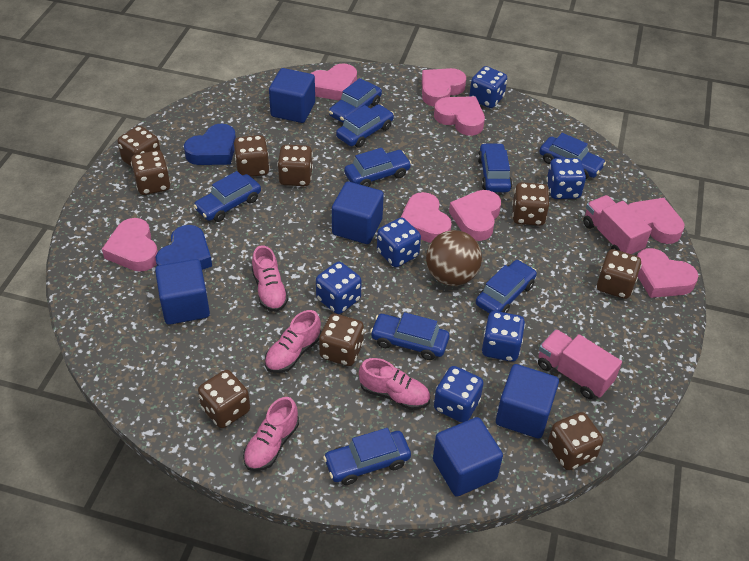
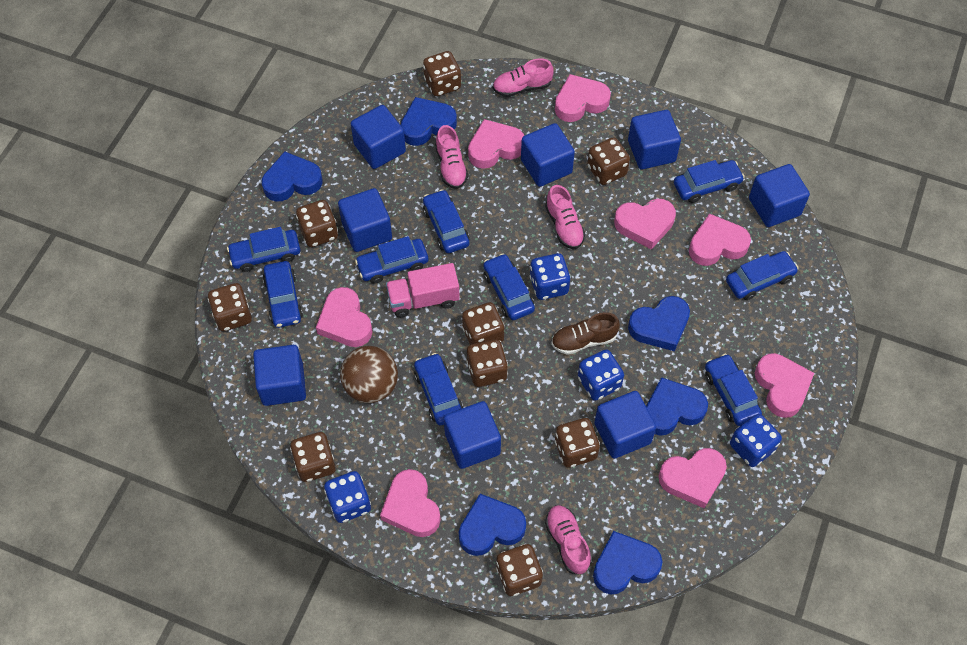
blue cube: [155,259,210,325] [269,68,315,123] [332,182,384,244] [433,417,503,497] [496,364,559,438] = 5 -> [253,345,306,406] [338,188,392,252] [351,105,406,169] [444,401,501,469] [521,123,575,187] [594,391,656,459] [628,110,681,169] [749,164,810,227] = 8
blue dice: [316,262,362,314] [377,217,421,267] [434,366,484,423] [469,66,507,108] [482,311,525,362] [546,158,586,199] = 6 -> [324,471,371,523] [529,253,571,300] [578,350,624,401] [730,414,782,467] = 4
blue heart: [156,225,212,270] [184,124,236,165] = 2 -> [262,151,323,202] [401,97,457,146] [459,494,526,556] [593,531,663,595] [628,296,690,351] [646,377,708,436] = 6
brown shoe: none = 0 -> [551,312,620,355] = 1
pink truck: [538,329,622,399] [583,195,652,255] = 2 -> [386,263,460,317] = 1

